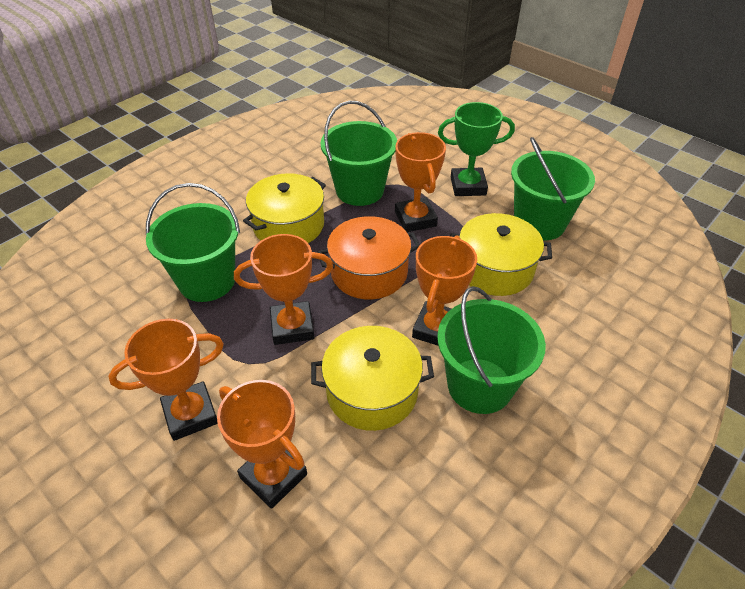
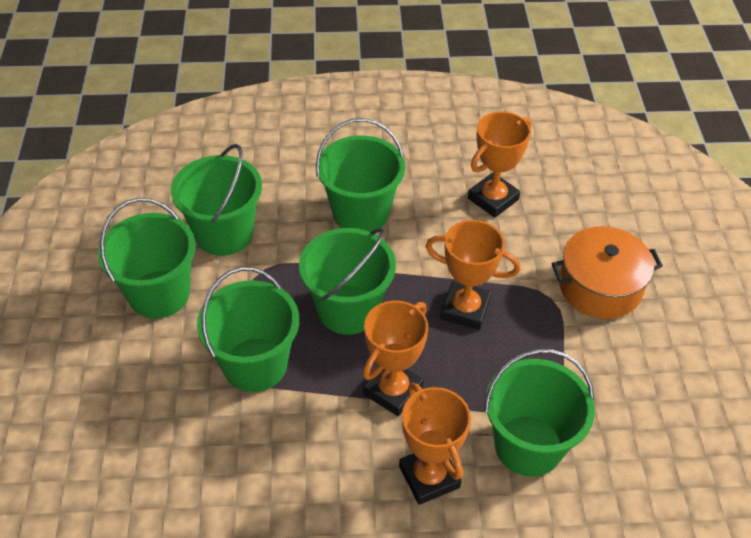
green bucket: [146,183,240,302] [321,101,397,206] [437,286,546,414] [511,137,595,240] = 4 -> [98,198,196,319] [171,144,262,256] [197,267,299,392] [299,228,396,335] [316,118,405,232] [484,349,595,477] = 6
green trophy: [438,102,515,196] = 1 -> none = 0
orange trophy: [108,319,224,441] [217,380,307,509] [234,234,333,345] [395,132,446,232] [412,235,477,345] = 5 -> [363,300,428,416] [399,383,471,505] [425,220,520,330] [468,112,531,218] = 4
yellow pot: [243,173,326,243] [311,326,434,431] [450,213,552,296] = 3 -> none = 0

